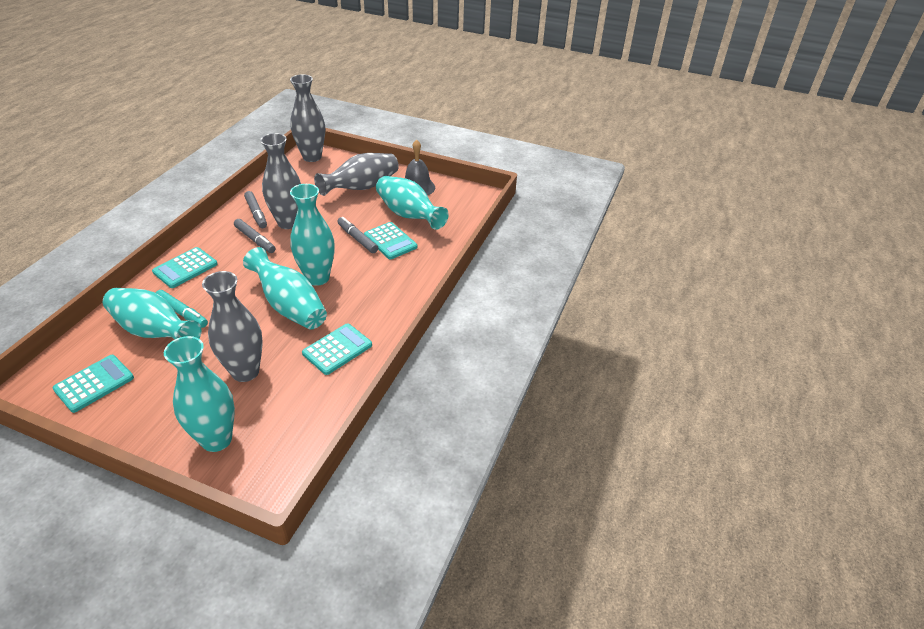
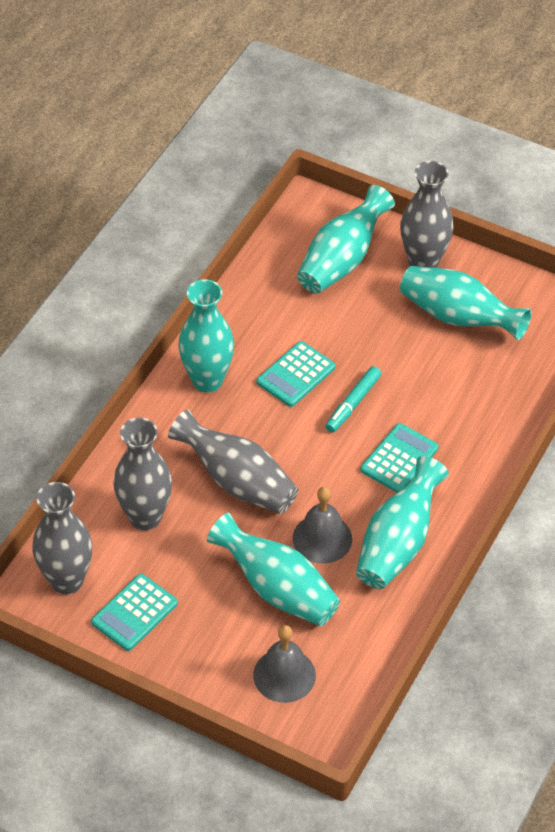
grey bell: [405,140,435,196] = 1 -> [253,625,316,703] [293,487,352,564] = 2
grey marker: [234,219,276,253] [244,191,267,228] [337,217,378,253] = 3 -> none = 0
turquoise calculator: [52,355,134,413] [152,247,217,288] [302,323,372,375] [364,222,417,259] = 4 -> [91,574,178,651] [257,341,335,407] [360,423,438,493] = 3

